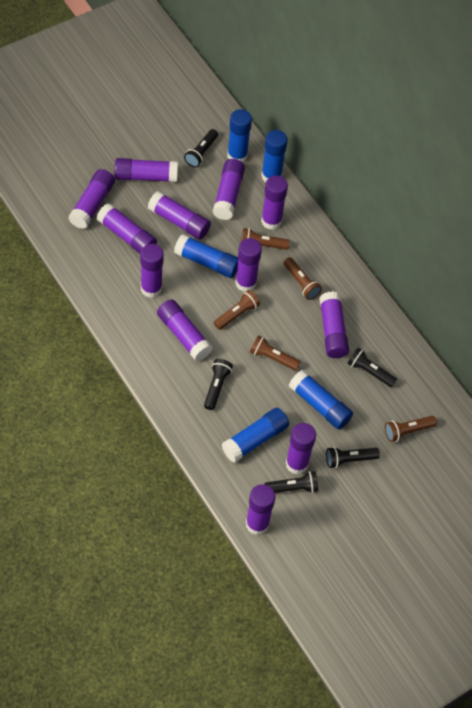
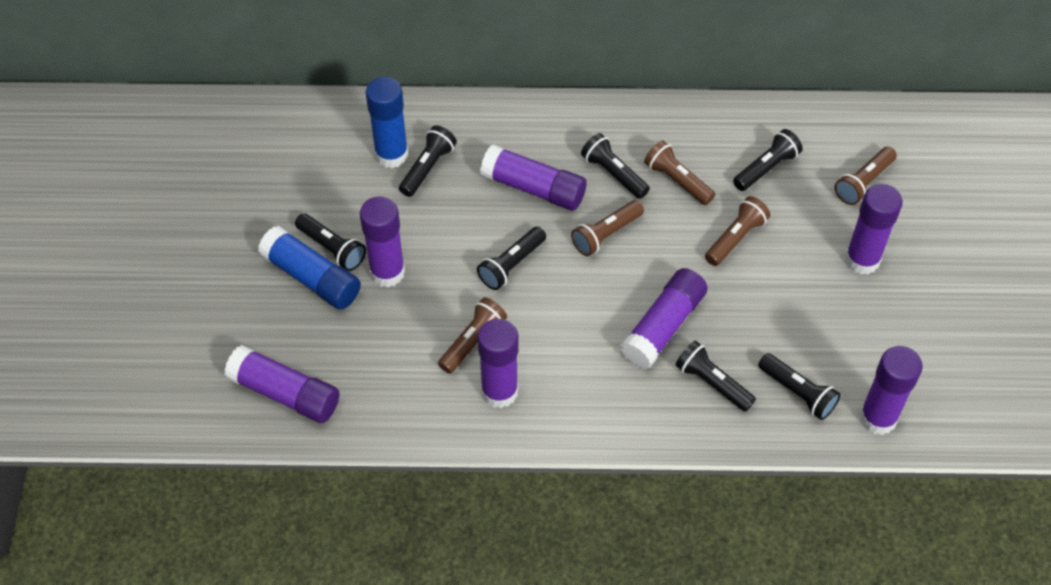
black flashlight: [184,129,218,167] [204,359,233,410] [264,471,318,493] [326,447,380,468] [347,348,397,387] = 5 -> [295,213,366,271] [399,125,457,197] [477,227,546,290] [581,133,650,199] [675,341,756,412] [733,129,803,191] [758,353,841,420] = 7
blue glue stick: [174,234,239,278] [222,408,289,463] [227,109,252,162] [261,130,288,182] [289,370,353,430] = 5 -> [258,226,361,310] [366,77,408,168] = 2
purple glue stick: [68,169,115,229] [97,203,157,254] [114,158,178,182] [140,244,164,298] [148,191,211,240] [157,299,213,361] [213,159,245,220] [235,238,262,292] [246,484,275,535] [261,175,288,230] [286,423,316,475] [319,291,349,358] = 12 -> [224,345,340,423] [360,196,405,287] [478,319,519,408] [480,144,587,211] [619,268,708,369] [845,184,903,275] [860,346,923,435] = 7

